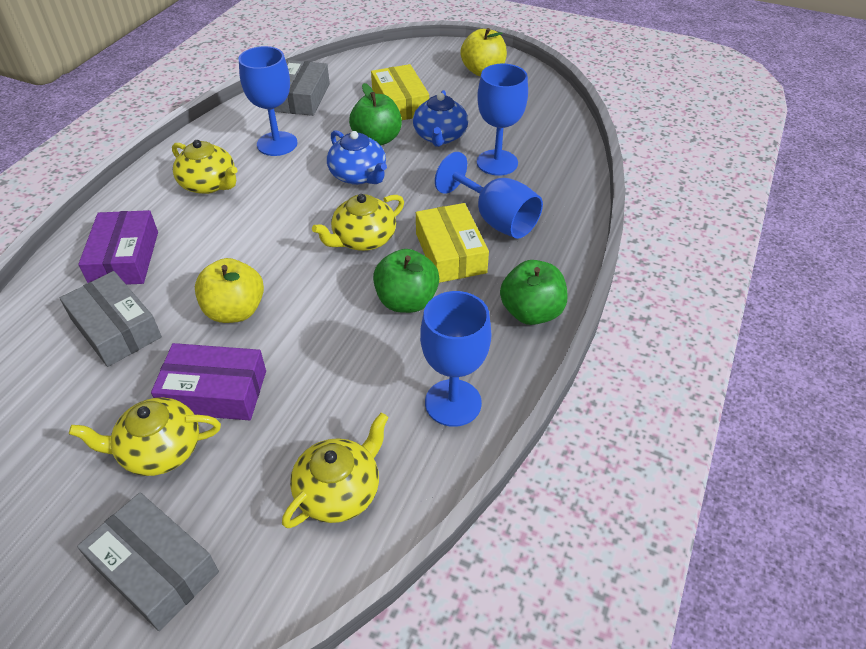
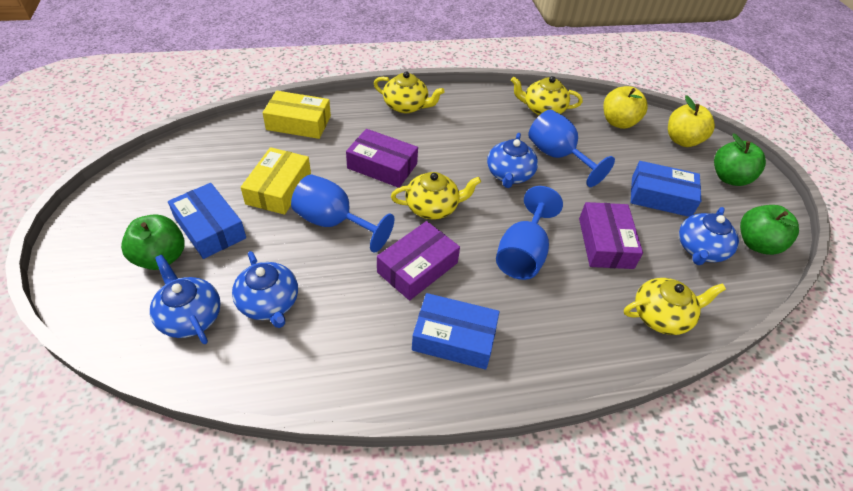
blue box: none = 0 -> [168,183,246,259] [412,293,499,369] [631,161,701,217] = 3
blue goblet: [239,46,297,156] [420,291,491,427] [435,152,543,239] [477,64,528,176] = 4 -> [291,174,394,253] [496,186,563,280] [528,110,615,187] = 3
blue teapot: [327,130,387,185] [413,90,468,147] = 2 -> [150,255,221,344] [232,251,298,328] [487,133,538,188] [679,207,739,265] = 4
grey box: [60,271,162,367] [77,492,219,631] [274,60,330,116] = 3 -> none = 0
purple box: [78,210,158,285] [151,343,266,420] = 2 -> [346,129,418,188] [377,221,460,301] [579,202,643,269] = 3

